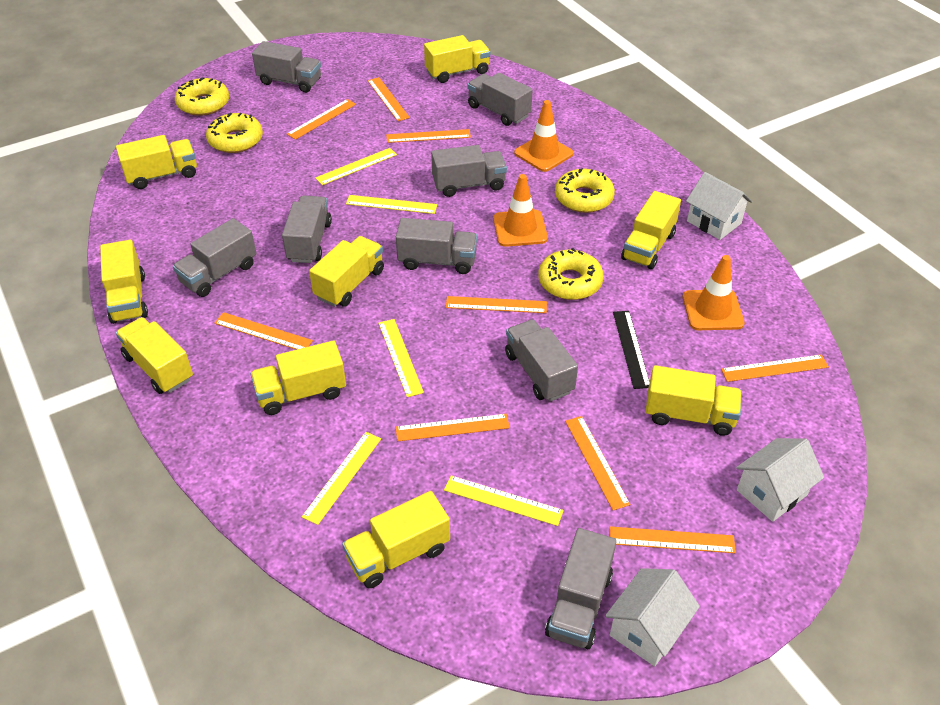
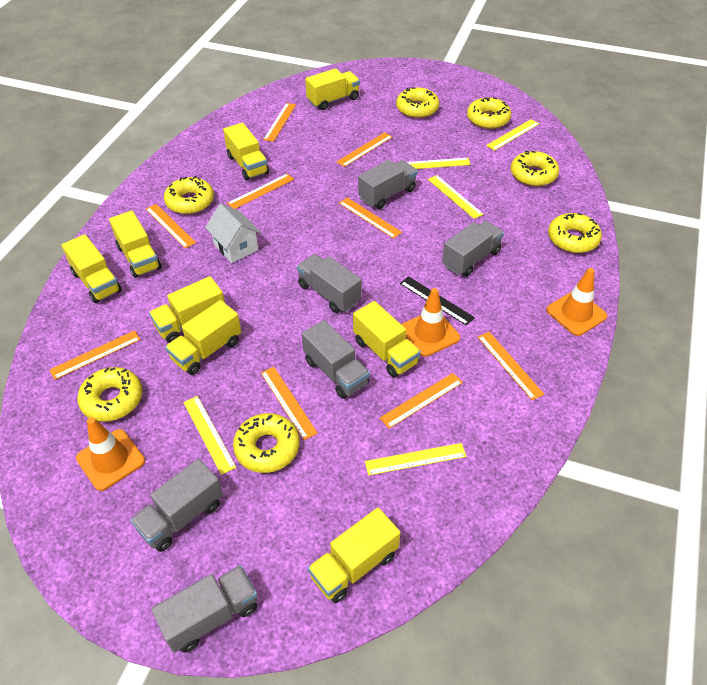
grey truck: [173,218,257,297] [252,41,321,93] [282,196,332,263] [396,218,477,274] [431,145,507,197] [467,73,532,126] [505,319,578,402] [545,528,617,649] = 8 -> [130,459,223,552] [152,565,258,653] [297,254,361,313] [302,320,370,399] [358,160,417,209] [442,221,504,277] = 6
white house: [605,568,700,666] [686,172,752,240] [736,438,824,522] = 3 -> [205,204,261,263] = 1
yellow donut: [175,77,229,116] [206,113,263,153] [538,248,604,300] [555,168,615,213] = 4 -> [77,367,142,422] [164,176,214,214] [233,413,300,473] [396,87,439,118] [467,97,511,129] [511,151,559,186] [548,213,602,253] = 7
yellow truck: [100,240,148,324] [116,135,197,189] [116,317,193,394] [250,340,346,415] [309,236,384,307] [342,491,450,588] [424,35,490,83] [621,191,681,269] [646,365,742,436] = 9 -> [62,234,122,303] [109,211,161,278] [149,276,225,343] [165,300,241,375] [223,123,269,180] [305,68,360,110] [308,508,400,603] [353,301,421,378] = 8

